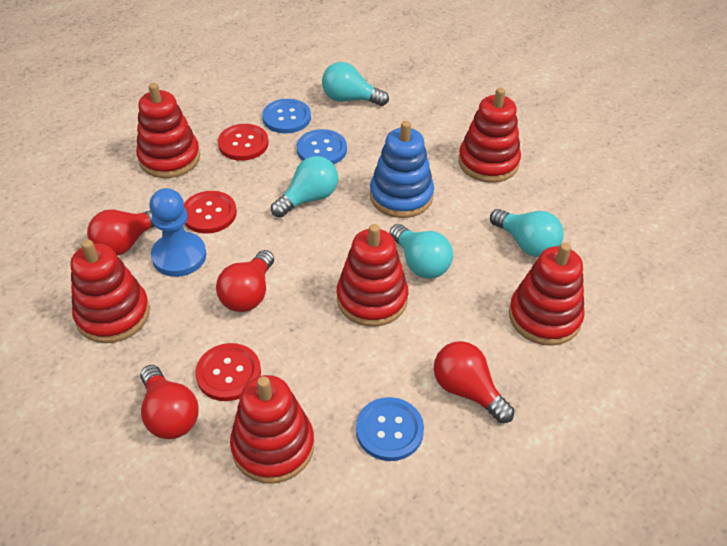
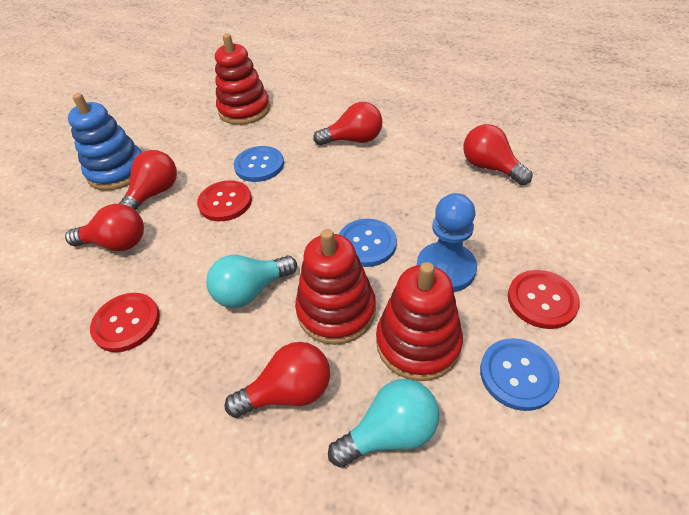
red light bulb: [87,210,155,256] [140,365,199,439] [216,250,274,312] [434,341,514,423] = 4 -> [65,204,144,251] [119,150,177,210] [224,342,330,418] [313,102,382,146] [463,124,532,185] = 5
red stacking toy: [71,240,150,343] [136,83,200,178] [230,375,314,484] [337,224,409,327] [458,88,521,183] [509,243,585,346] = 6 -> [215,34,270,125] [295,229,376,345] [376,262,463,381] = 3
turquoise light bulb: [271,156,338,218] [322,62,389,106] [389,224,453,279] [490,209,564,257] = 4 -> [206,255,297,308] [328,379,439,468] = 2

